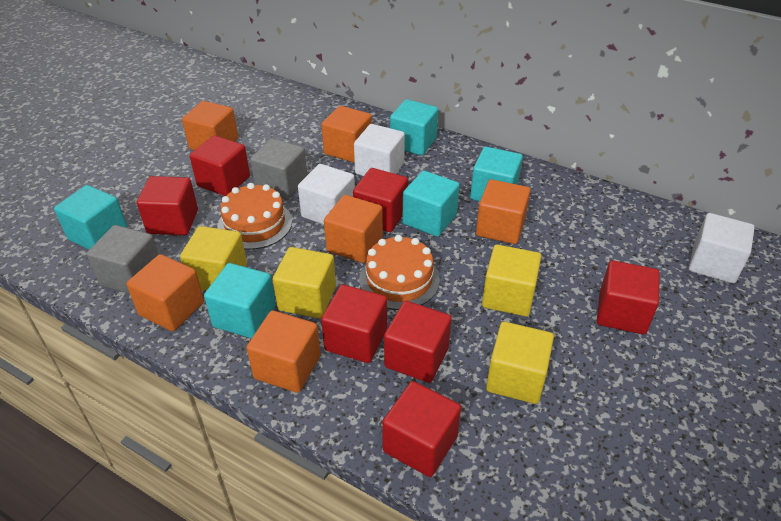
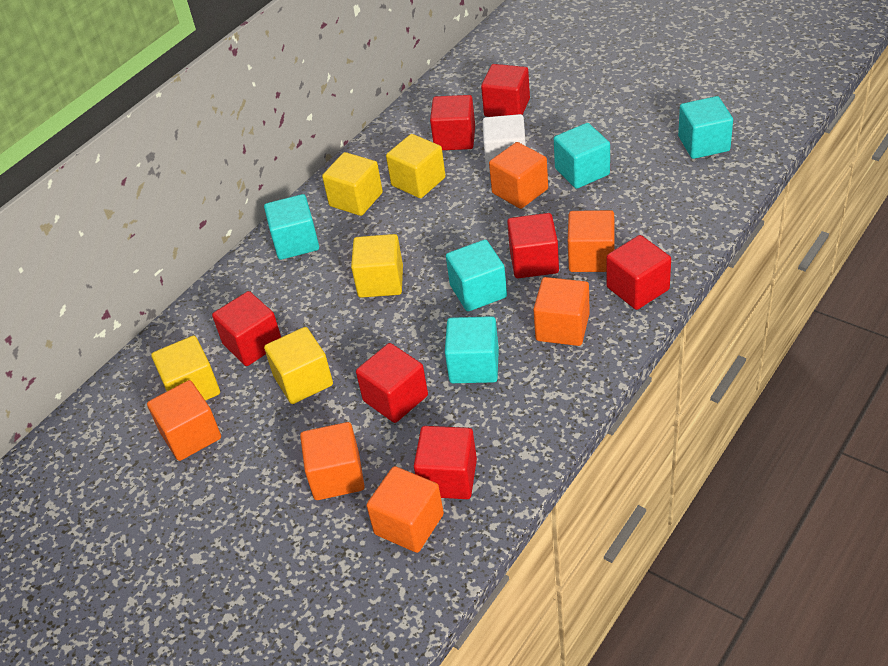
grey cube: [86,225,159,294] [250,138,307,199] = 2 -> none = 0
orange cake: [217,183,292,250] [359,235,440,310] = 2 -> none = 0
white cube: [298,164,355,225] [354,124,405,176] [688,213,755,284] = 3 -> [483,114,526,173] = 1
yellow cube: [180,226,247,291] [273,247,336,319] [482,245,541,316] [486,322,554,404] = 4 -> [151,336,220,401] [264,327,333,404] [322,152,383,216] [351,234,403,298] [386,134,446,198] = 5

